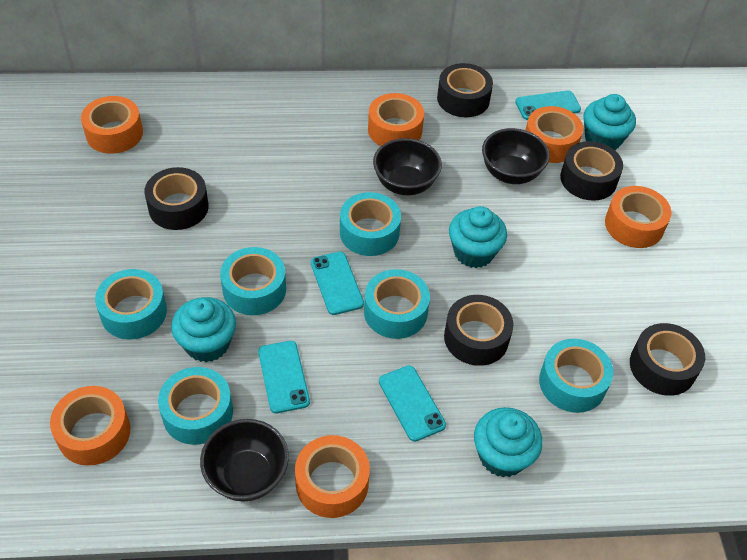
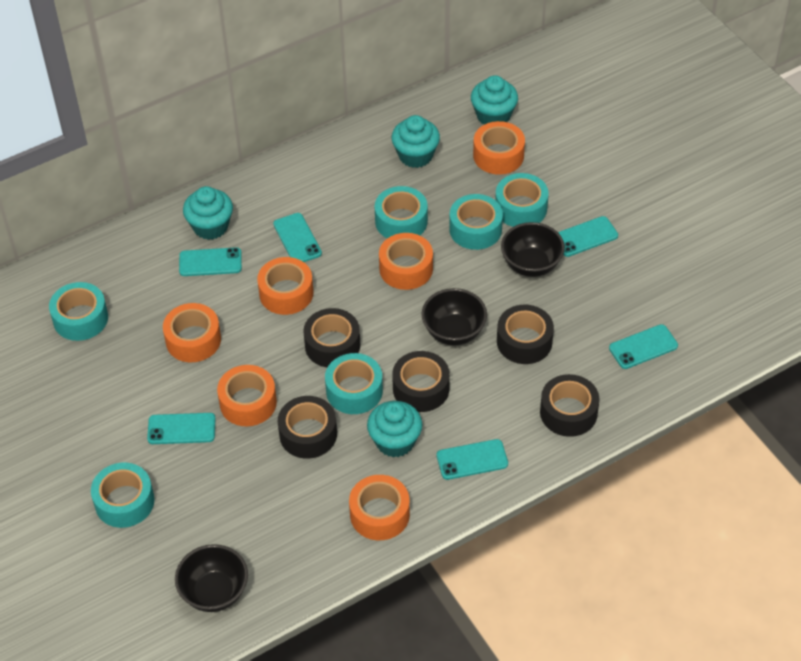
turquoise phone: [258,341,310,413] [311,252,364,315] [379,366,446,442] [515,90,581,120] = 4 -> [147,413,216,444] [179,247,242,276] [273,213,322,262] [437,439,508,480] [558,216,618,257] [609,324,678,369] = 6

